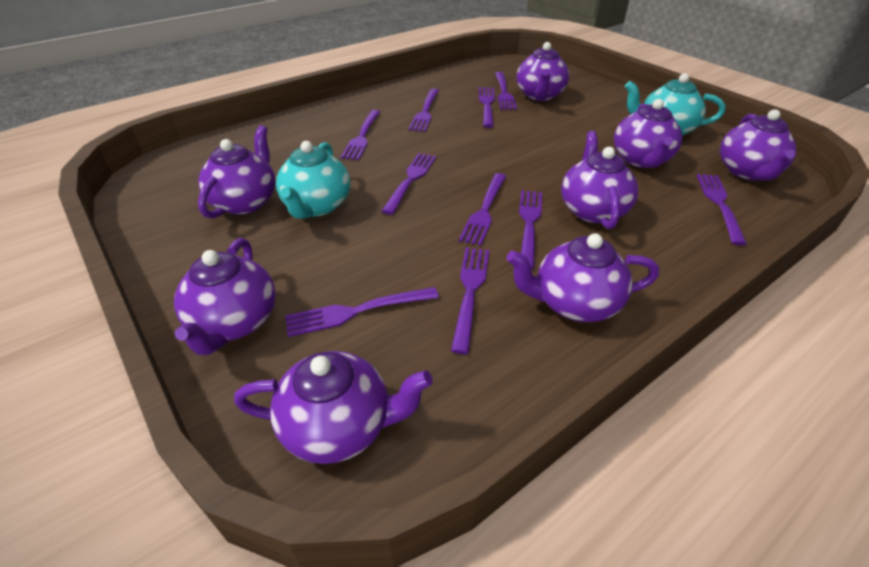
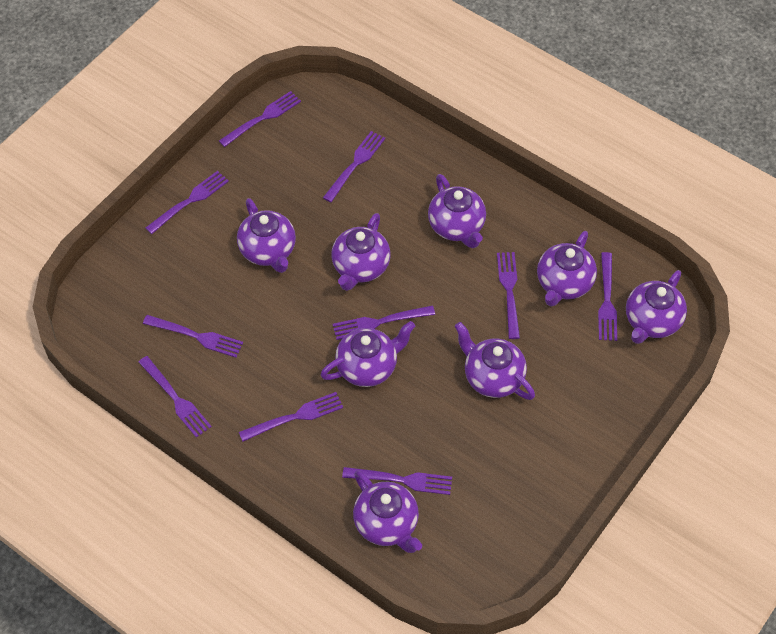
turquoise teapot: [276,141,350,219] [625,73,726,136] = 2 -> none = 0

